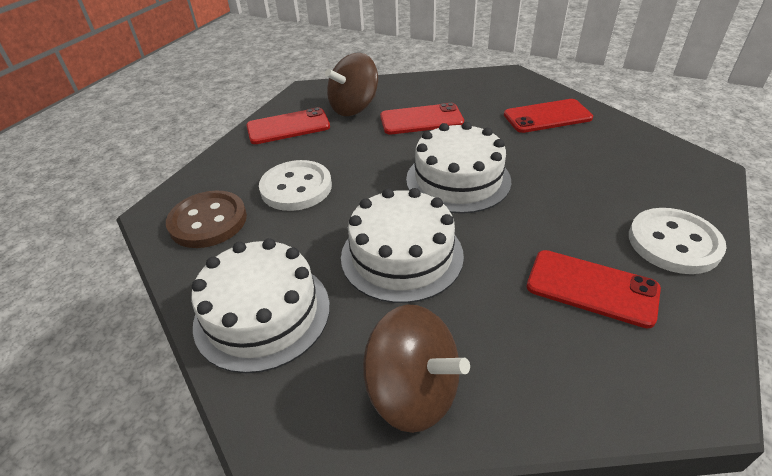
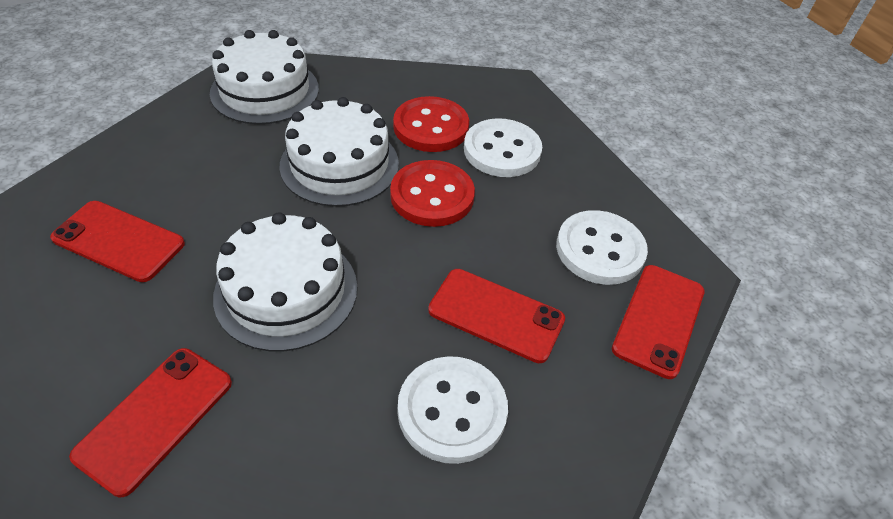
brown button: [166,191,247,248] = 1 -> none = 0
brown spinning top: [325,53,378,116] [363,304,470,433] = 2 -> none = 0
red button: none = 0 -> [390,160,475,227] [393,96,469,152] = 2
white button: [259,160,332,211] [629,208,727,274] = 2 -> [398,356,508,464] [464,118,542,177] [556,210,648,285] = 3

